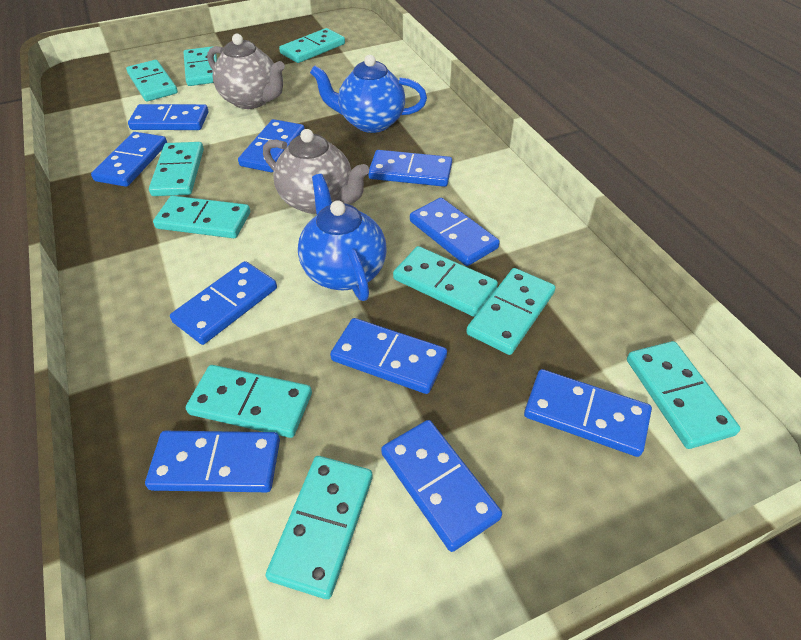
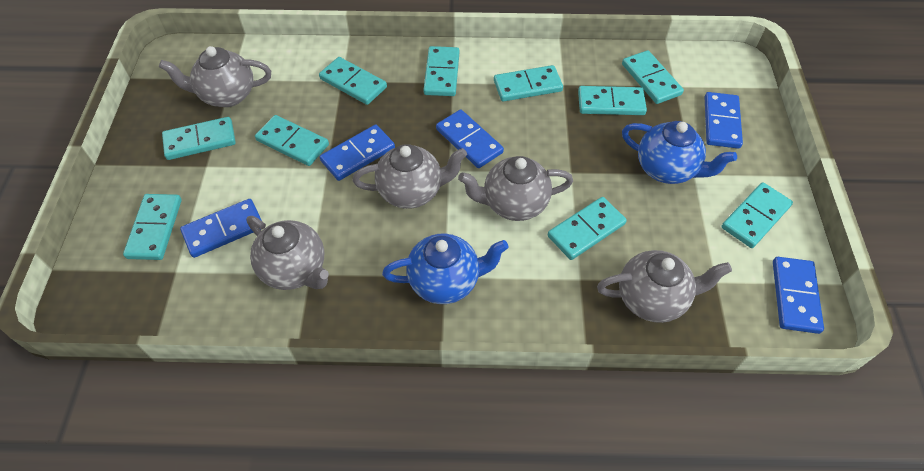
blue domino: [91,132,167,187] [128,104,208,130] [145,431,280,492] [170,261,277,345] [238,119,305,172] [330,318,447,394] [368,150,452,187] [381,420,502,552] [410,198,500,266] [524,369,652,457] = 10 -> [180,199,262,258] [320,125,395,181] [436,110,504,168] [705,92,743,149] [773,257,824,334] = 5
grey teapot: [207,34,285,109] [263,129,369,214] = 2 -> [159,46,271,107] [246,216,329,290] [352,144,467,209] [458,156,573,221] [597,250,732,323] = 5

